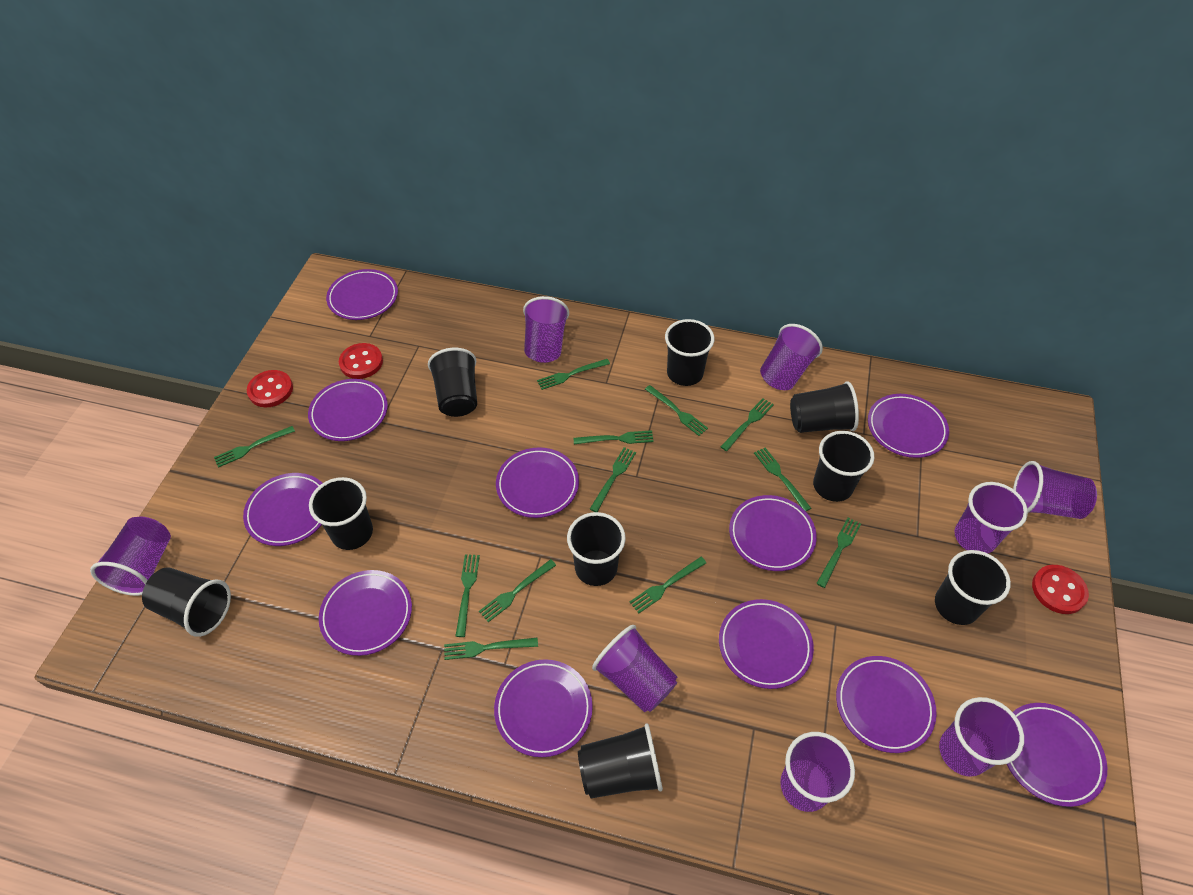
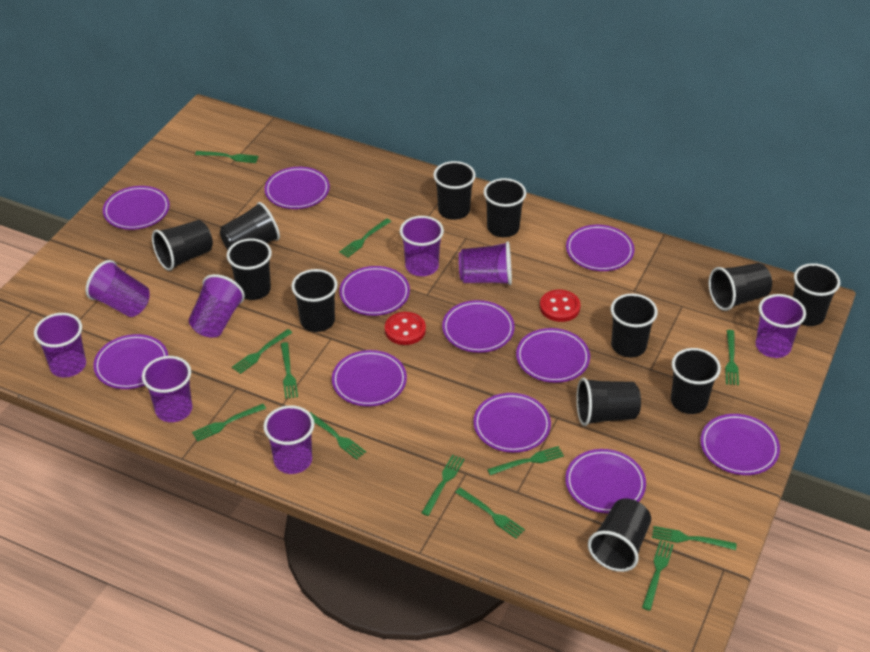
black cup: [142,567,231,637] [309,477,373,550] [428,348,477,417] [567,512,626,586] [578,723,663,798] [665,319,715,386] [790,381,859,433] [813,431,874,502] [935,550,1011,625] = 9 -> [152,220,213,271] [220,202,280,250] [227,238,272,300] [291,269,338,332] [433,161,476,220] [483,178,526,237] [576,378,641,426] [588,498,651,572] [611,293,658,358] [671,348,721,414] [709,263,772,311] [793,263,841,326] = 12
red button: [247,370,293,407] [339,343,383,379] [1032,565,1089,614] = 3 -> [385,312,426,345] [540,290,581,322] = 2

